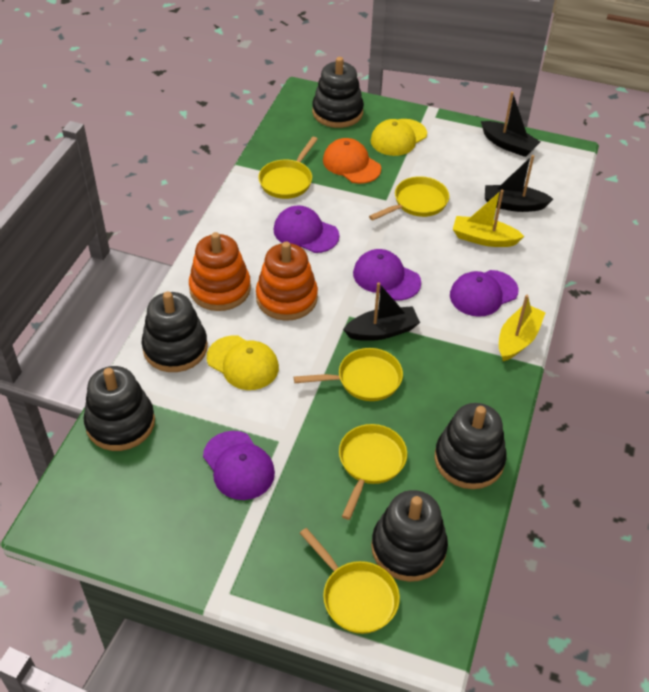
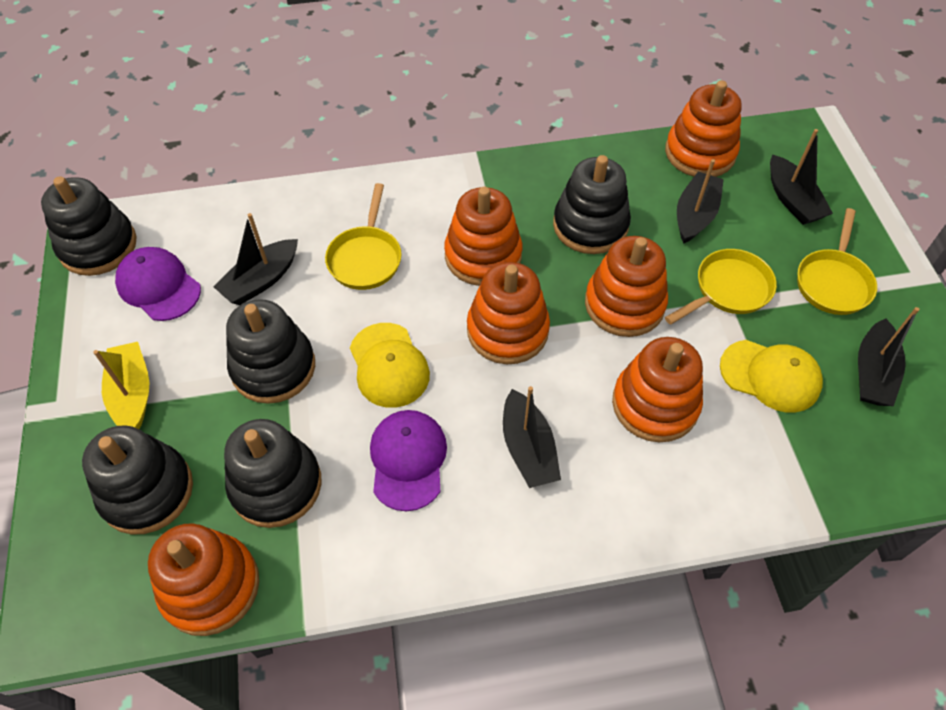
black boat: [343,282,420,341] [481,92,541,157] [485,155,553,212] = 3 -> [213,213,298,305] [503,386,561,488] [677,159,724,244] [770,129,833,225] [858,307,919,406] = 5
orange cap: [323,138,381,184] = 1 -> none = 0
orange stacking toy: [189,232,251,311] [256,242,318,321] = 2 -> [148,523,259,636] [444,187,522,286] [467,262,550,364] [585,236,668,337] [612,337,703,442] [665,80,742,177] = 6
purple cap: [203,431,275,500] [273,205,339,253] [353,249,421,301] [450,270,519,317] = 4 -> [115,247,201,321] [370,410,447,511] = 2
yellow boat: [453,190,524,247] [499,295,546,361] = 2 -> [93,342,149,429] = 1
yellow pan: [258,137,318,199] [294,348,403,401] [300,528,400,634] [339,424,407,520] [369,176,449,221] = 5 -> [325,183,402,290] [665,249,777,324] [797,208,877,315] = 3

